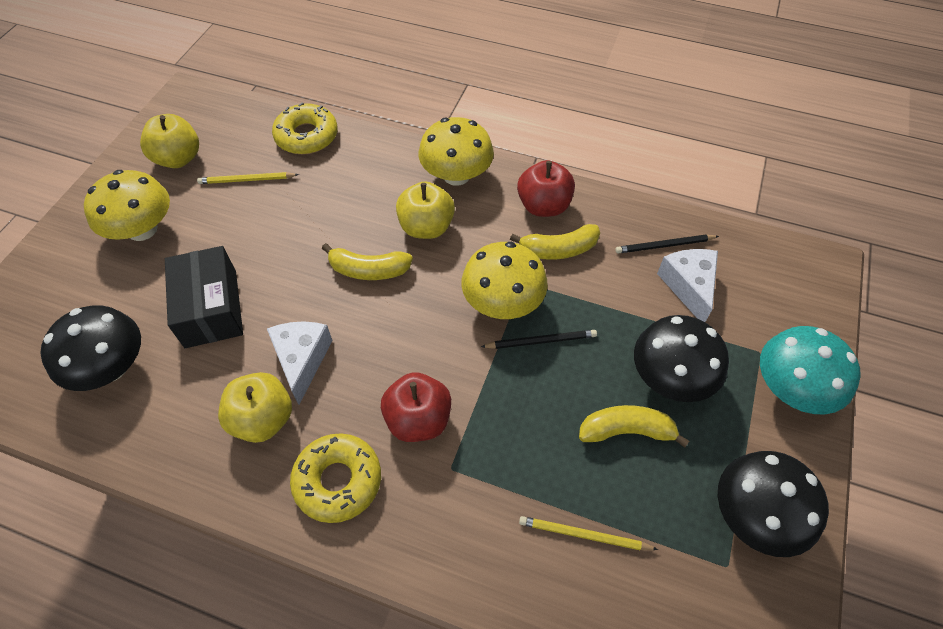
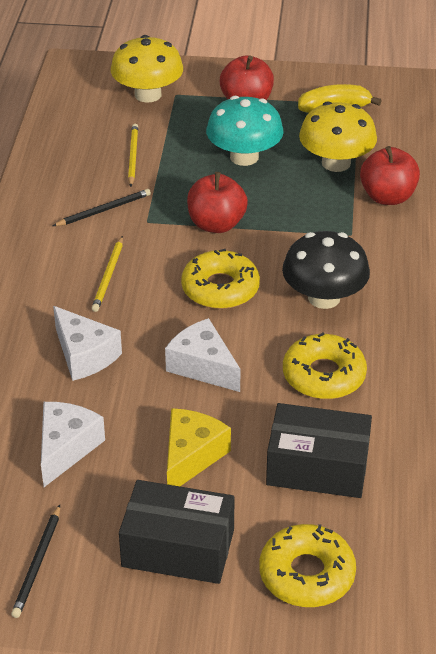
black box: [165,246,243,348] = 1 -> [119,480,235,584] [266,403,372,498] = 2
black mushroom: [40,305,141,391] [634,315,729,402] [718,451,829,557] = 3 -> [282,231,370,309] = 1
red apple: [381,372,451,442] [517,160,575,217] = 2 -> [187,172,248,233] [220,55,274,100] [360,146,420,205] = 3
white cheese: [267,321,333,405] [657,249,718,322] = 2 -> [41,402,105,487] [53,306,122,381] [165,318,241,392] = 3
yellow apple: [140,114,199,168] [218,372,292,443] [396,181,455,239] = 3 -> none = 0
yellow banana: [322,243,413,280] [510,224,600,260] [579,405,689,448] = 3 -> [298,84,382,113] = 1
yellow cheese: none = 0 -> [167,408,231,486] = 1
yellow donut: [272,102,338,155] [290,433,381,523] = 2 -> [181,249,260,309] [260,524,356,607] [283,333,367,399] = 3
yellow mushroom: [84,170,170,241] [419,117,494,186] [461,242,548,319] = 3 -> [111,35,183,102] [299,101,377,172] = 2

